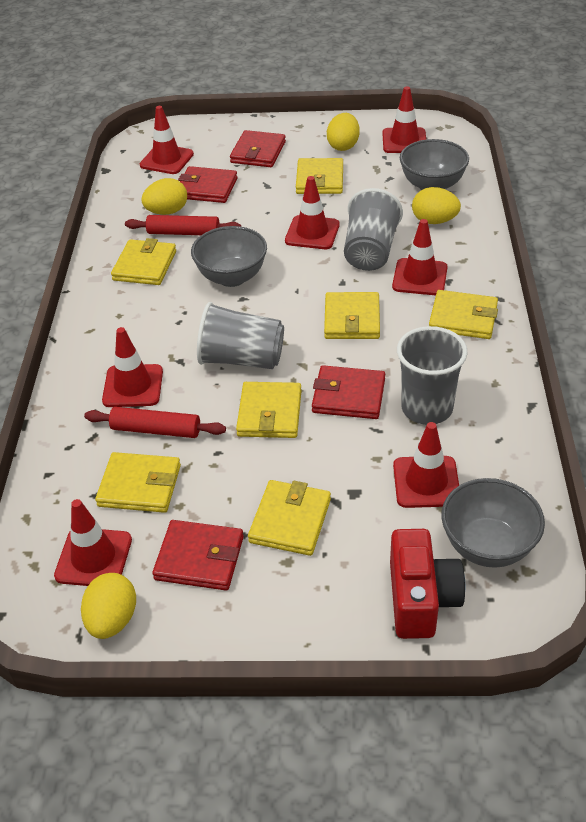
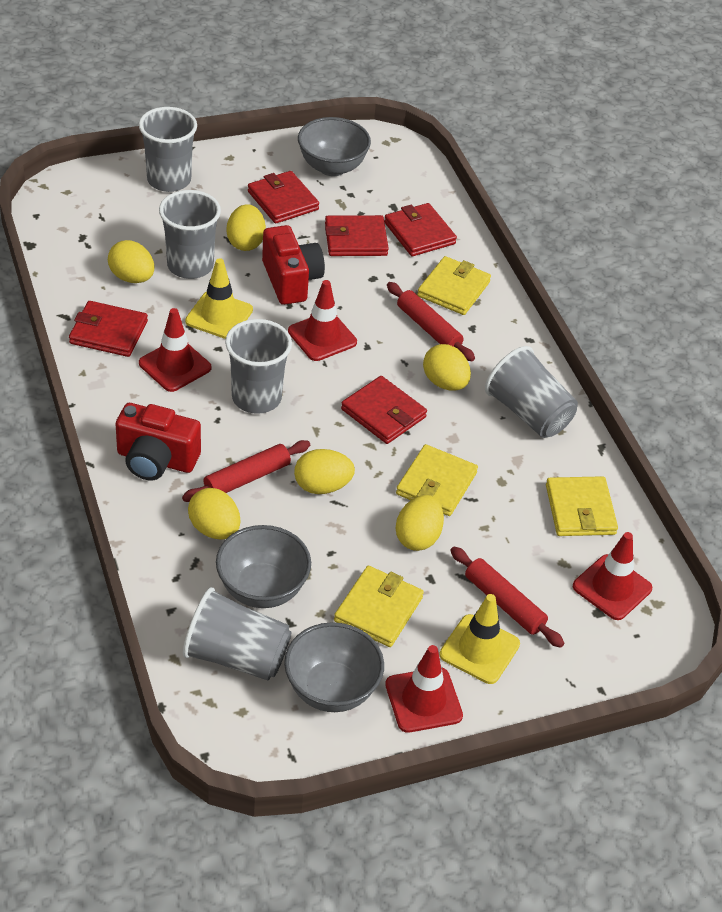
grey cup: [197,302,284,369] [344,188,403,271] [397,326,468,425] = 3 -> [139,107,197,192] [159,190,221,279] [183,587,292,680] [225,319,292,414] [485,346,578,438] = 5
red camera: [390,529,465,639] = 1 -> [116,403,201,480] [262,225,325,305] = 2
red rolling pin: [84,407,226,438] [125,215,241,235] = 2 -> [182,440,310,502] [387,282,475,361] [450,547,564,648] = 3
red traffic cone: [54,499,132,586] [102,327,163,407] [140,106,194,174] [285,176,340,249] [382,86,426,153] [392,219,448,295] [393,422,459,508] = 7 -> [139,308,211,392] [288,280,357,361] [385,645,463,733] [573,532,652,620] = 4
red wallet: [152,520,244,590] [178,166,238,203] [230,130,286,167] [312,365,385,419] = 4 -> [69,301,148,357] [248,171,319,224] [325,215,389,256] [341,376,427,444] [384,203,457,256] = 5
yellow egg: [81,573,136,639] [141,178,187,215] [327,113,360,151] [412,187,461,224] = 4 -> [108,240,154,283] [188,488,240,540] [227,204,266,251] [294,449,355,494] [395,495,444,551] [423,344,471,391] = 6
yellow traffic cone: none = 0 -> [185,258,253,339] [440,594,520,684] = 2
yellow wallet: [95,452,181,513] [111,238,176,285] [236,382,302,438] [248,480,331,556] [296,158,343,194] [324,292,380,339] [429,290,498,339] = 7 -> [334,566,424,647] [396,444,478,516] [417,256,491,315] [546,476,618,536] = 4

